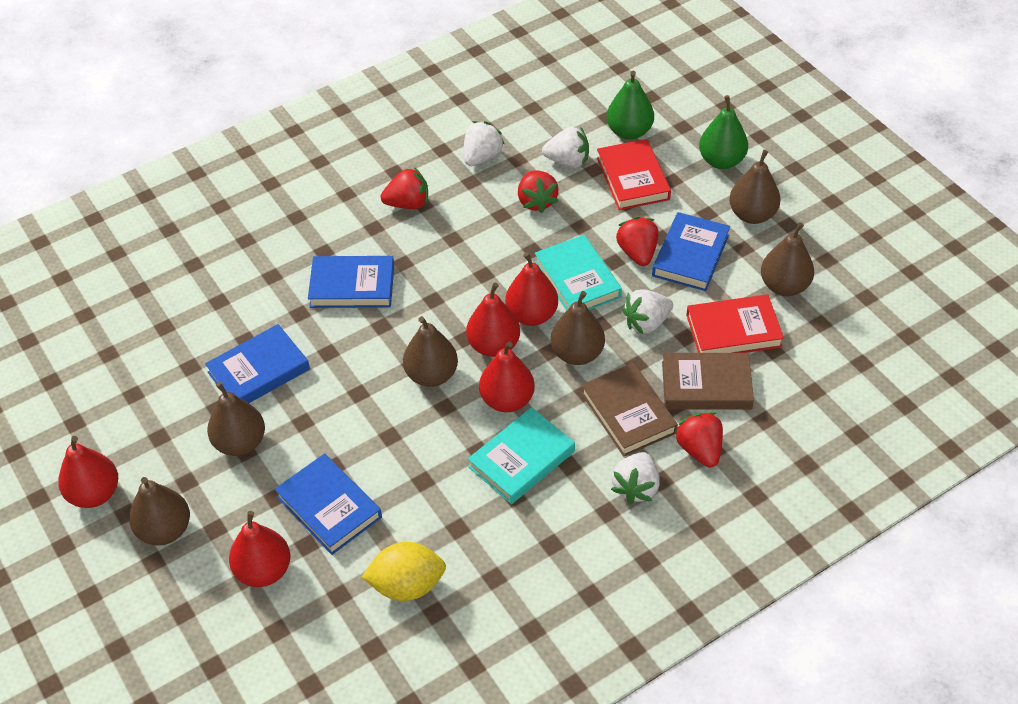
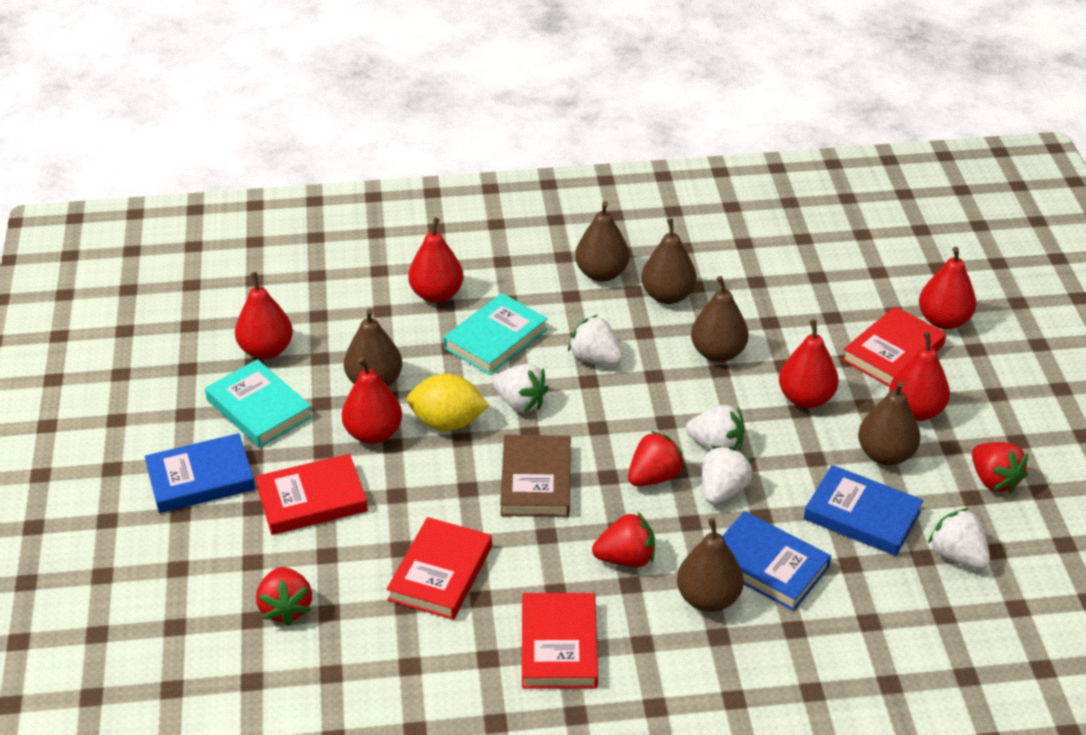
blue book: [205,324,310,403] [275,454,382,555] [308,256,394,308] [652,212,730,291] = 4 -> [145,433,255,513] [722,511,831,611] [804,465,923,556] = 3
brown book: [581,363,678,457] [662,353,754,410] = 2 -> [500,435,571,517] = 1
green pear: [607,71,654,140] [699,95,748,169] = 2 -> none = 0
red book: [597,139,671,210] [686,294,784,353] = 2 -> [255,454,368,535] [387,517,492,620] [522,593,598,689] [842,306,946,387] = 4
red pear: [58,436,118,508] [229,511,290,587] [466,283,520,357] [479,342,535,412] [505,252,558,326] = 5 -> [235,272,293,359] [342,357,402,444] [408,217,463,303] [779,320,839,408] [889,332,950,421] [919,247,976,329] = 6
white strawberry: [464,121,505,166] [542,127,589,167] [611,452,660,504] [622,289,673,334] = 4 -> [493,364,549,413] [568,315,623,365] [686,405,745,451] [702,446,753,504] [928,508,990,569] = 5

